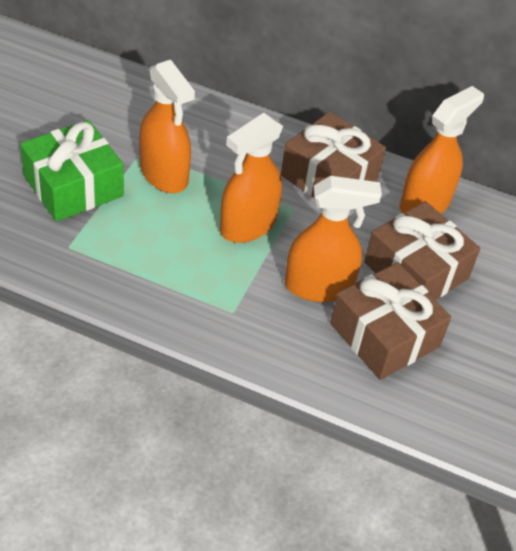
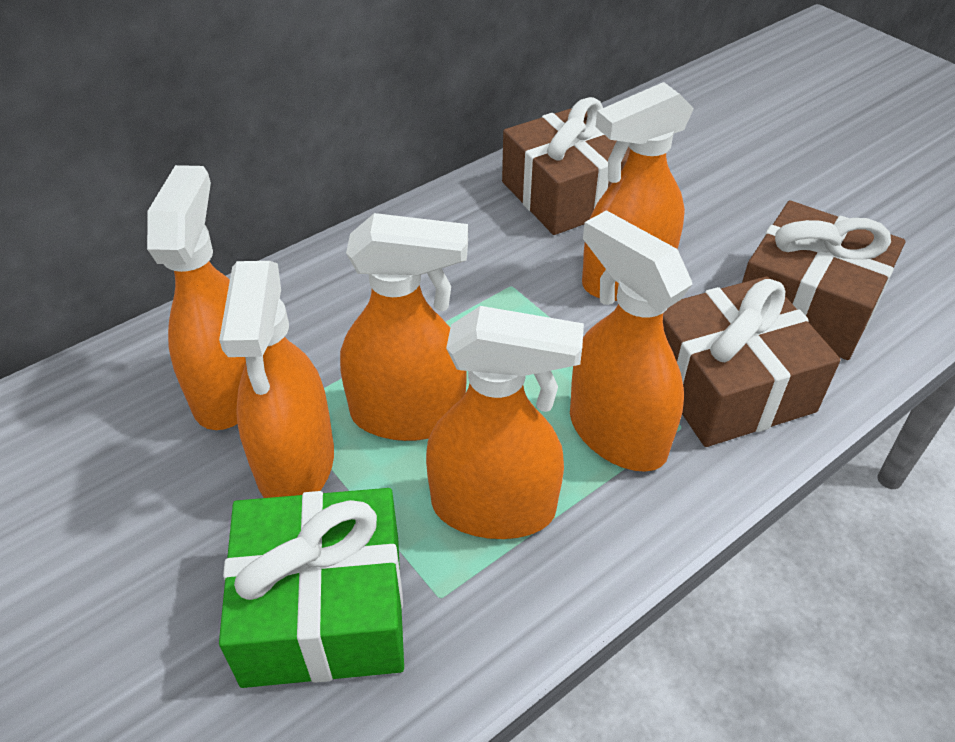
orange spray bottle: [139,60,195,193] [220,113,283,243] [285,176,382,302] [400,86,484,214] = 4 -> [147,165,246,430] [219,261,334,498] [340,213,468,441] [426,306,584,539] [570,210,693,472] [582,82,694,301] = 6

